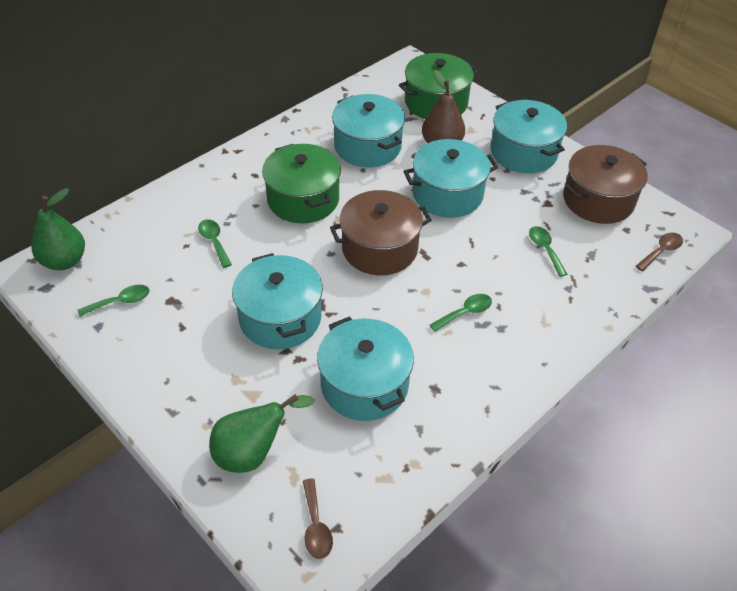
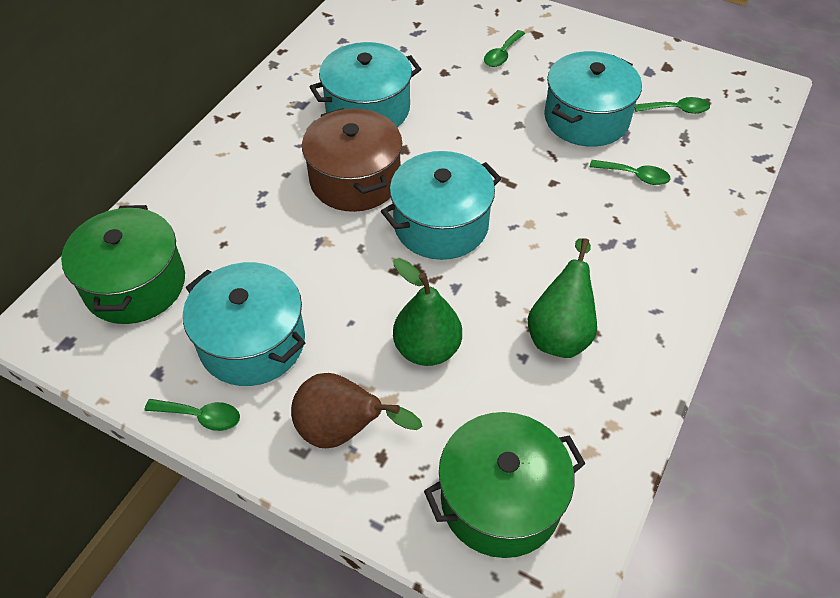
brown pot: [330,190,431,275] [563,145,648,224] = 2 -> [302,108,402,212] = 1
brown spoon: [303,479,333,559] [636,233,683,271] = 2 -> none = 0
turquoise pot: [232,253,323,349] [317,316,414,421] [332,94,405,167] [403,139,498,218] [491,100,567,173] = 5 -> [183,262,305,386] [310,42,421,127] [381,151,501,260] [544,51,642,147] = 4

